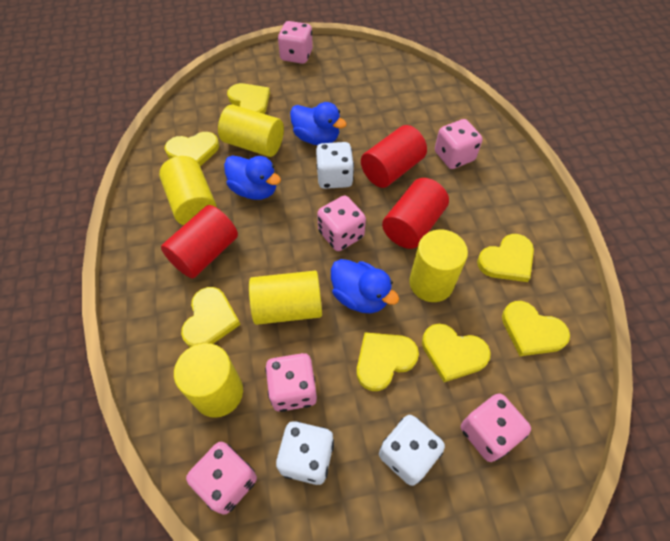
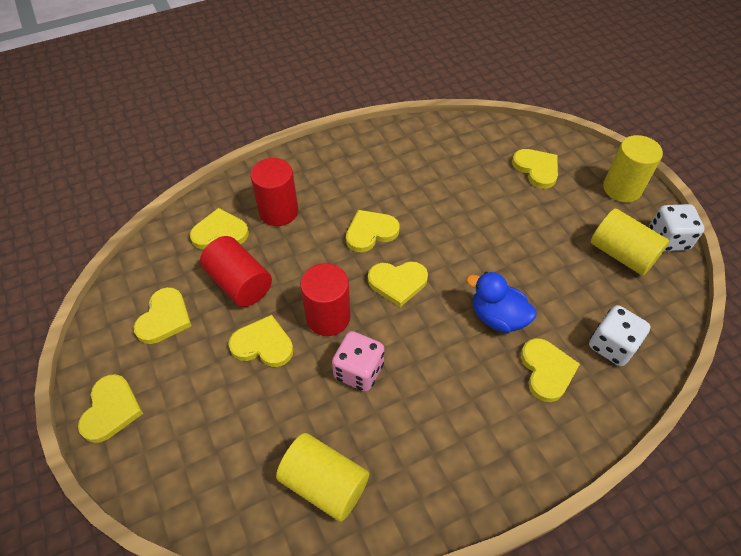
blue duck: [224,155,281,200] [290,102,347,145] [331,259,399,313] = 3 -> [466,272,537,333] = 1
pink dice: [186,442,257,515] [265,353,317,412] [278,21,313,64] [317,196,366,251] [435,119,483,169] [461,393,531,462] = 6 -> [332,331,384,392] = 1
white dice: [276,421,334,485] [316,142,354,189] [379,415,445,486] = 3 -> [589,305,651,366] [649,204,705,251] = 2
yellow cylinder: [159,156,217,225] [174,343,243,418] [218,105,284,157] [249,271,322,325] [409,230,468,302] = 5 -> [276,433,369,522] [591,209,669,276] [603,135,663,202] = 3
yellow heart: [164,132,219,166] [181,287,241,347] [227,83,270,114] [356,332,419,391] [422,324,491,382] [477,234,534,282] [502,301,570,356] = 7 -> [78,374,143,443] [134,287,192,344] [190,208,249,249] [229,315,293,367] [346,210,400,252] [368,261,428,307] [512,149,558,189] [521,338,580,402] = 8

